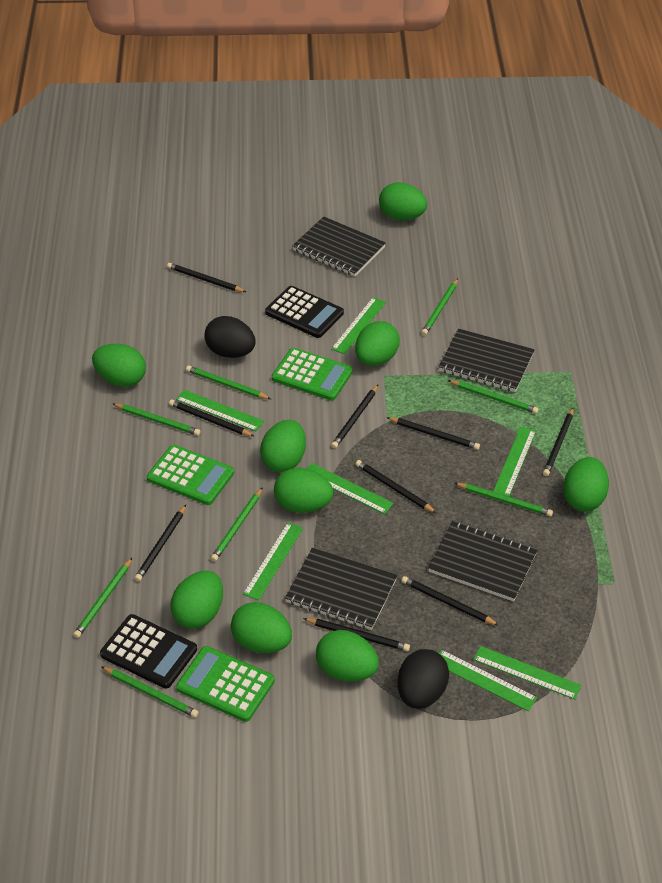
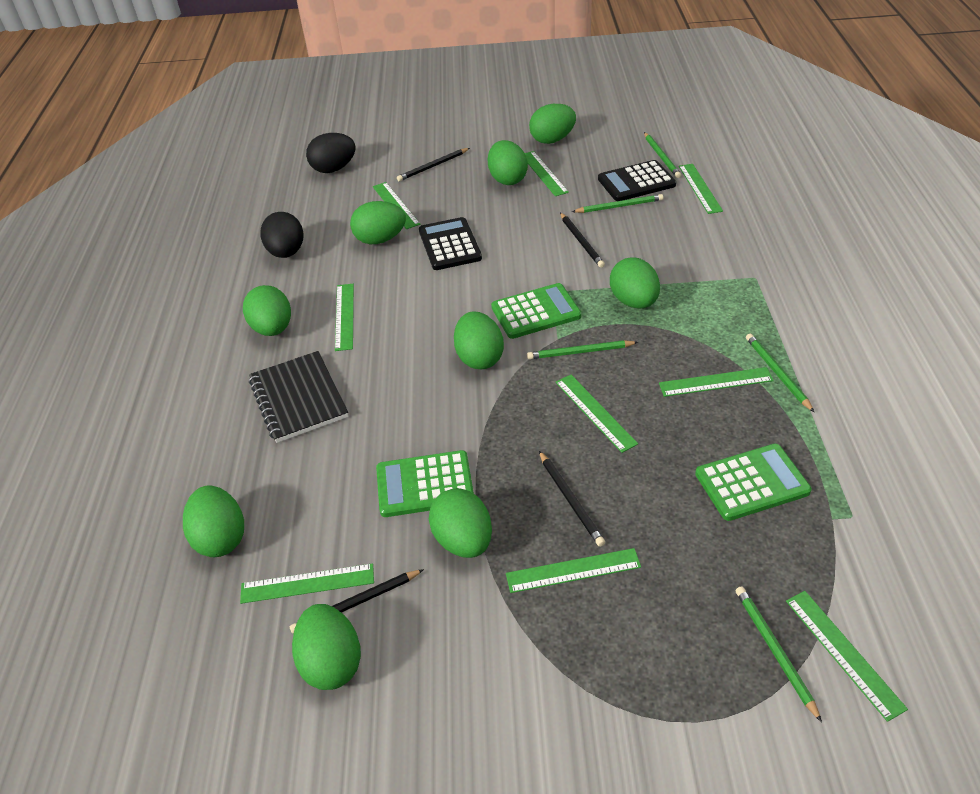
black notebook: [285,548,397,630] [292,216,386,277] [428,520,538,601] [439,329,535,392] = 4 -> [249,351,348,443] = 1
black pencil: [134,505,186,582] [167,263,246,292] [169,400,254,436] [303,618,410,651] [331,385,378,448] [356,460,436,513] [387,417,480,450] [401,576,499,625] [543,408,574,476] = 9 -> [290,569,424,634] [397,148,470,181] [539,451,605,547] [560,213,605,268] = 4
green pencil: [73,558,132,638] [101,666,199,718] [113,403,201,436] [186,366,271,399] [211,487,263,561] [421,279,458,335] [447,380,539,414] [454,483,553,517] = 8 -> [527,340,638,359] [572,194,663,213] [644,132,681,178] [735,586,822,722] [746,334,814,412] = 5
green ruler: [176,390,264,431] [243,522,303,600] [307,463,394,514] [331,297,386,354] [439,649,537,711] [473,646,582,700] [493,427,536,496] = 7 -> [240,563,374,604] [335,284,354,351] [373,182,420,229] [506,548,641,593] [525,151,569,196] [556,375,638,453] [659,367,774,397] [679,164,723,214] [786,591,908,722] = 9

